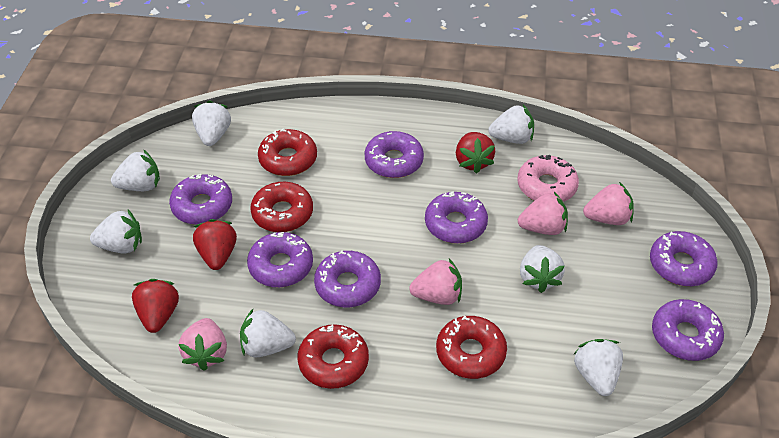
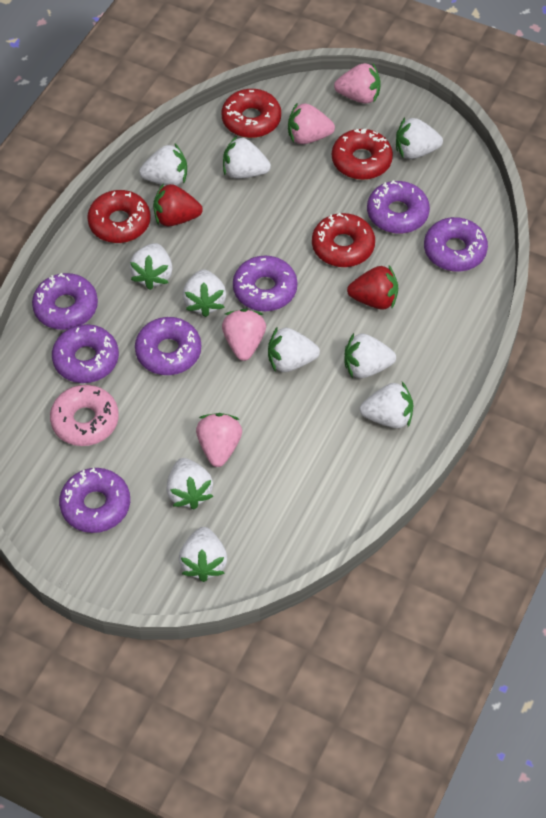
red strawberry: [132,279,179,333] [193,219,237,270] [456,132,495,174] = 3 -> [153,183,203,226] [347,266,398,310] = 2
white strawberry: [90,210,142,253] [111,149,160,191] [192,100,231,146] [240,309,296,358] [488,105,534,144] [520,245,565,293] [573,339,623,396] = 7 -> [129,243,172,290] [139,144,187,186] [166,458,214,510] [179,527,227,582] [183,269,226,317] [223,136,271,179] [268,328,320,372] [344,333,396,378] [360,382,413,428] [396,118,443,159] = 10

